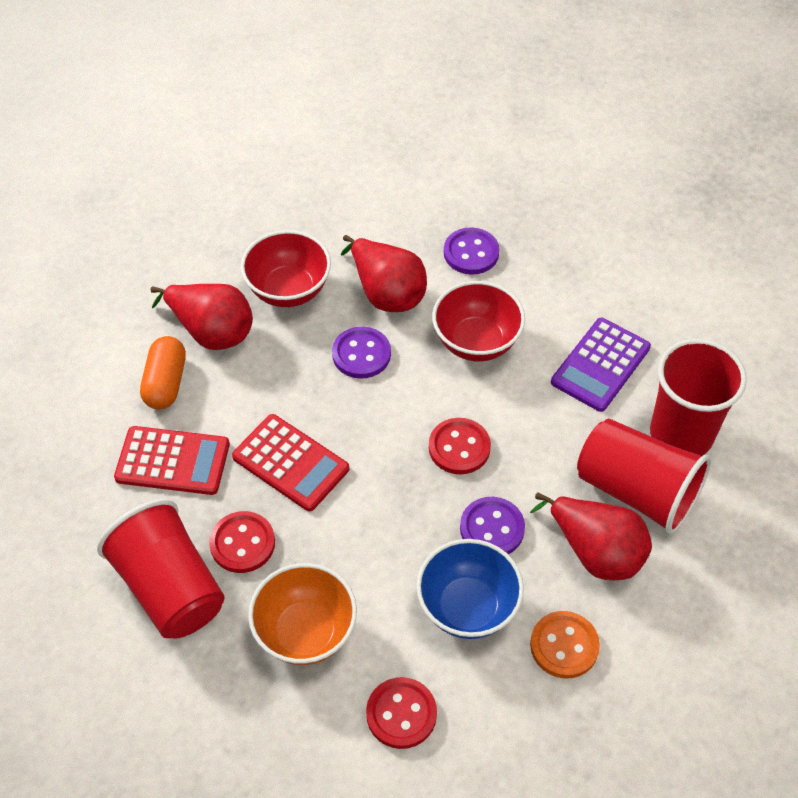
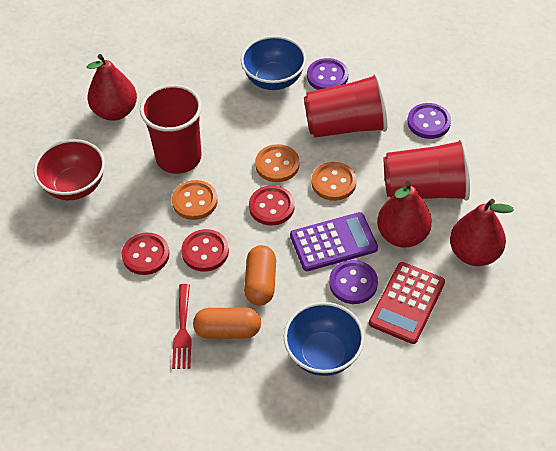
blue bowl: [416,539,524,639] = 1 -> [241,36,306,90] [284,302,365,376] = 2
orange bowl: [248,563,357,665] = 1 -> none = 0
orange button: [530,611,600,679] = 1 -> [172,180,218,220] [255,144,300,182] [312,162,357,201] = 3
orange capsule: [140,336,186,410] = 1 -> [193,307,261,339] [244,245,276,305] = 2
red bowl: [241,230,331,307] [432,281,525,361] = 2 -> [34,139,105,200] = 1
red calculator: [114,426,230,495] [232,414,349,511] = 2 -> [369,262,445,344] = 1
red fork: none = 0 -> [172,284,192,369] = 1

